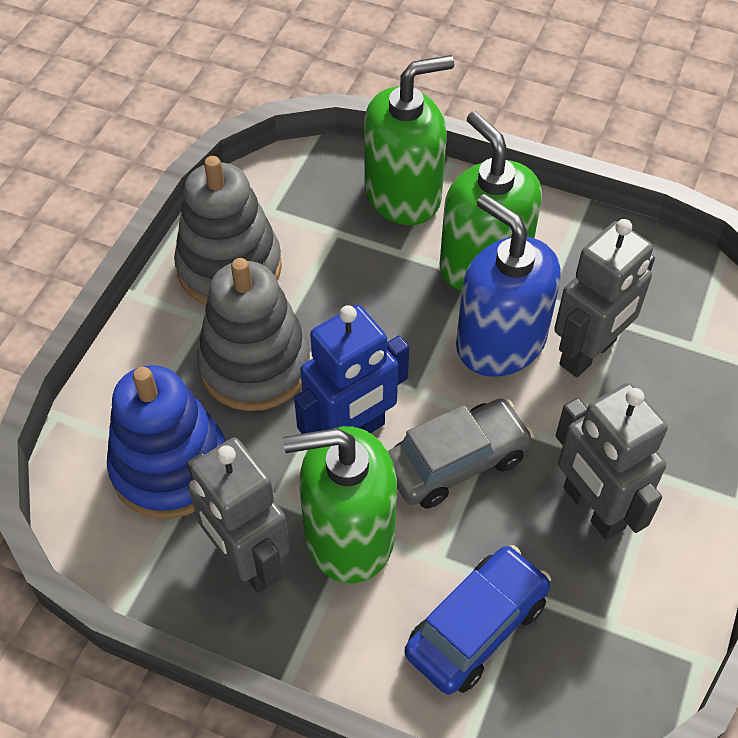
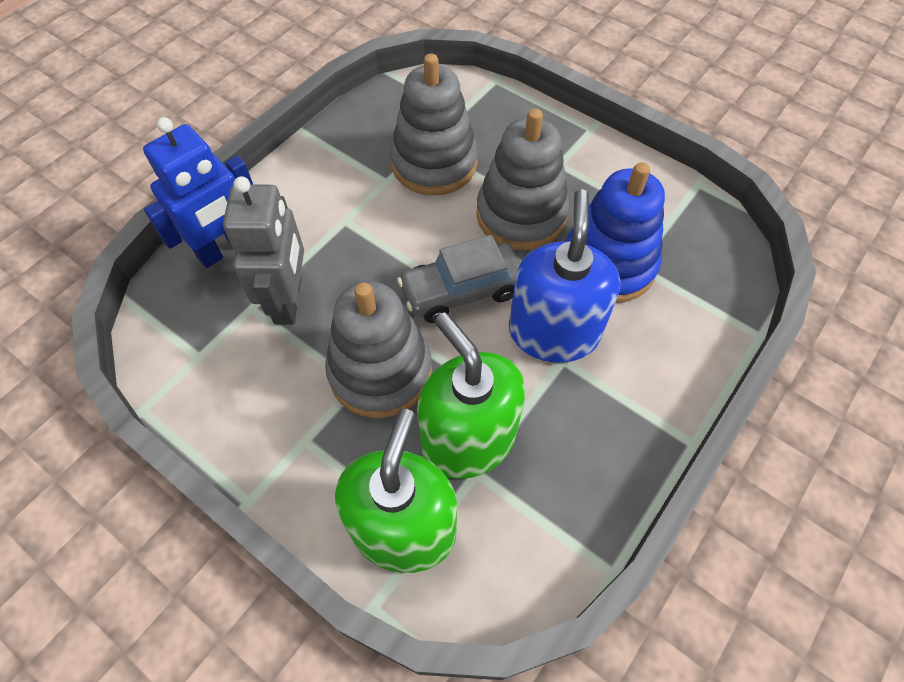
blue car: [404,545,551,695] = 1 -> none = 0
green soap dispenser: [283,426,397,583] [364,55,454,225] [439,111,542,291] = 3 -> [335,409,457,573] [417,312,525,479] = 2
grey robot: [187,438,290,593] [554,219,655,377] [555,383,668,540] = 3 -> [223,176,304,325] = 1
grey stacking toy: [174,156,282,305] [197,258,310,411] = 2 -> [325,281,432,418] [390,54,478,196] [476,108,569,250] = 3

